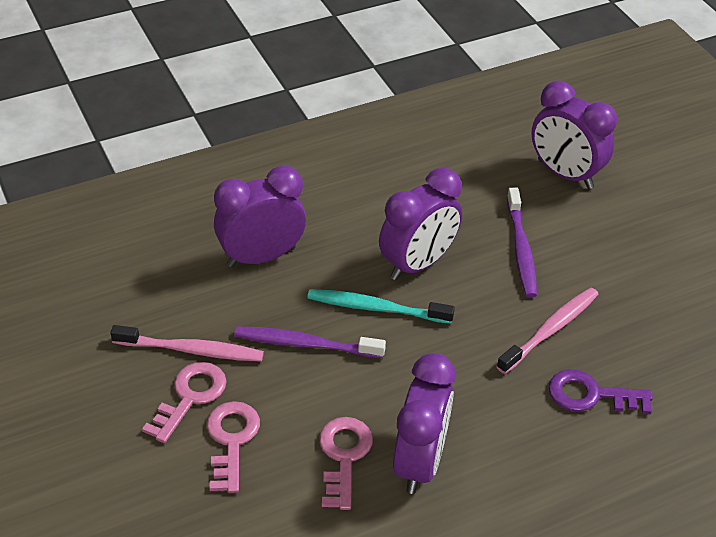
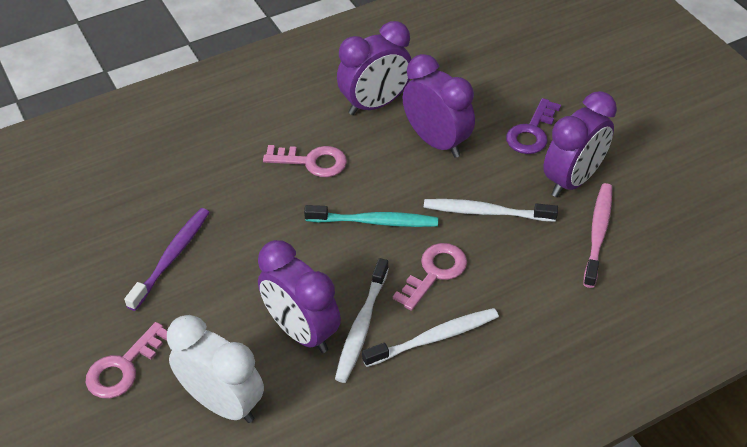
pink toothbrush: [110,325,264,362] [496,287,599,374] = 2 -> [583,183,612,288] = 1
purple toothbrush: [234,326,386,358] [507,188,537,298] = 2 -> [124,208,209,311] = 1
white clock: none = 0 -> [167,315,264,423] = 1
white toothbrush: none = 0 -> [335,258,389,383] [362,308,499,367] [424,199,558,222] = 3

